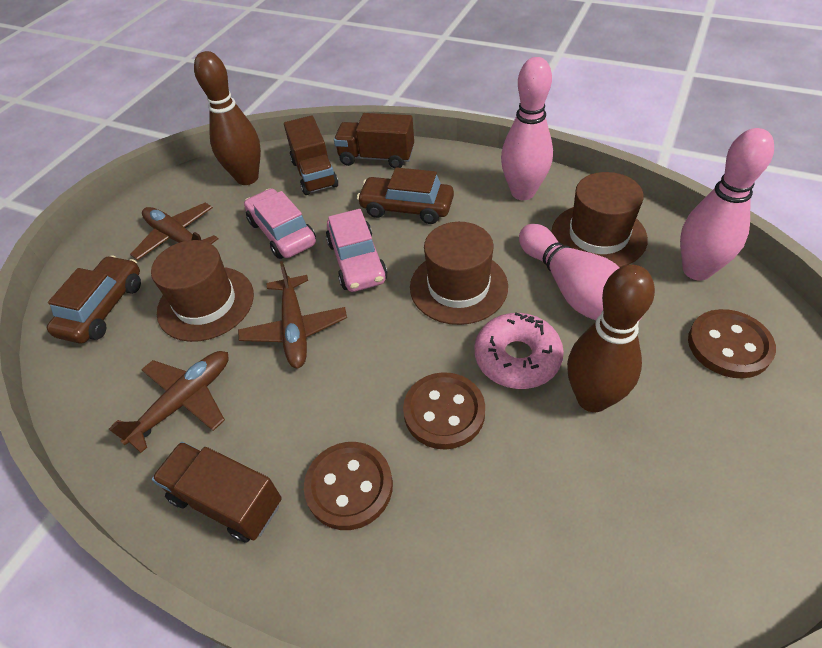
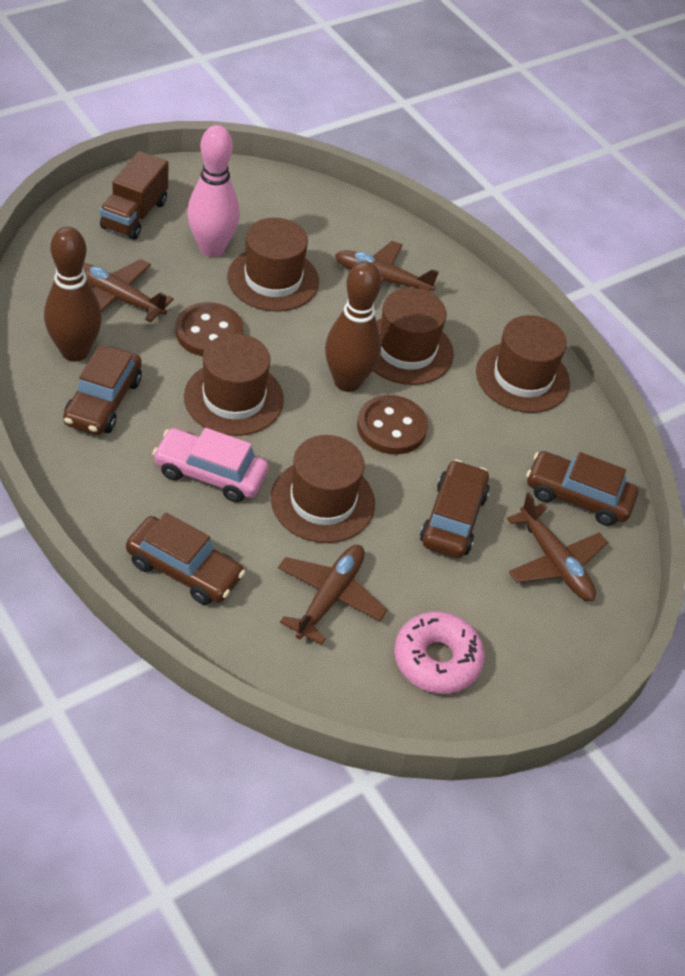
brown button: [304,442,393,530] [403,372,485,450] [688,309,776,379] = 3 -> [175,302,244,356] [357,395,428,455] = 2
brown car: [47,255,141,343] [357,167,454,224] = 2 -> [63,345,142,435] [126,513,245,605] [420,460,490,558] [526,451,638,526] = 4
brown hat: [151,240,254,342] [410,222,508,325] [551,172,648,268] = 3 -> [184,334,284,436] [227,218,319,311] [271,435,375,543] [373,288,454,385] [476,315,570,413] = 5
brown plane: [109,351,229,453] [130,203,219,260] [238,261,347,368] = 3 -> [83,259,174,323] [278,545,387,645] [335,241,439,292] [507,492,608,601] = 4
brown truck: [152,442,282,543] [284,115,338,195] [334,113,414,168] = 3 -> [100,151,168,240] = 1
pink bowling pin: [501,57,553,200] [519,224,643,321] [680,128,774,281] = 3 -> [187,125,240,257] = 1
pink car: [244,188,316,259] [326,209,388,292] = 2 -> [152,428,269,502] = 1

